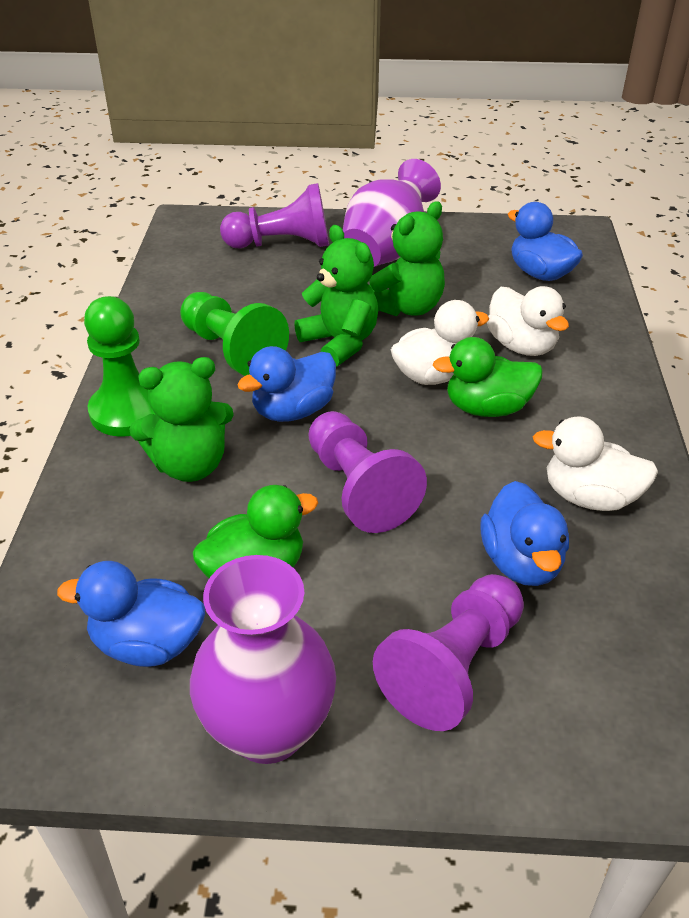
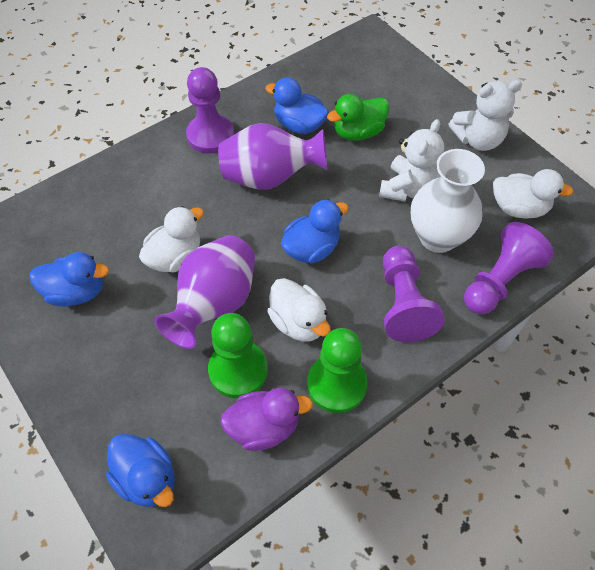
green duck: [193,485,318,578] [433,337,543,417] = 2 -> [327,94,389,141] = 1
green teddy bear: [129,357,234,482] [294,225,378,367] [369,201,445,316] = 3 -> none = 0
purple duck: none = 0 -> [220,388,313,451] = 1
white teddy bear: none = 0 -> [379,119,444,202] [449,80,522,151] = 2
white vase: none = 0 -> [411,149,485,253] = 1

